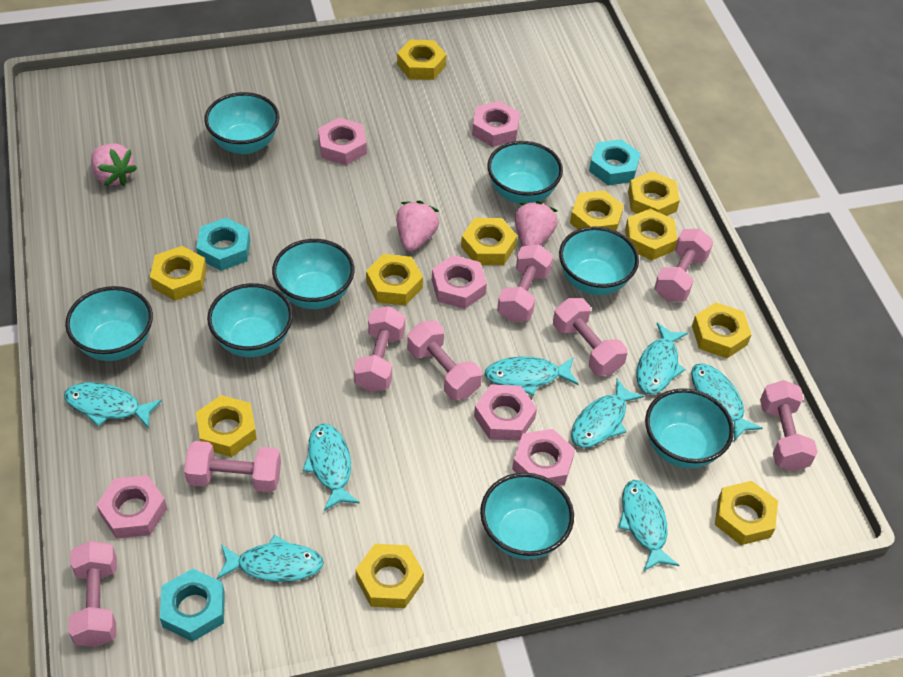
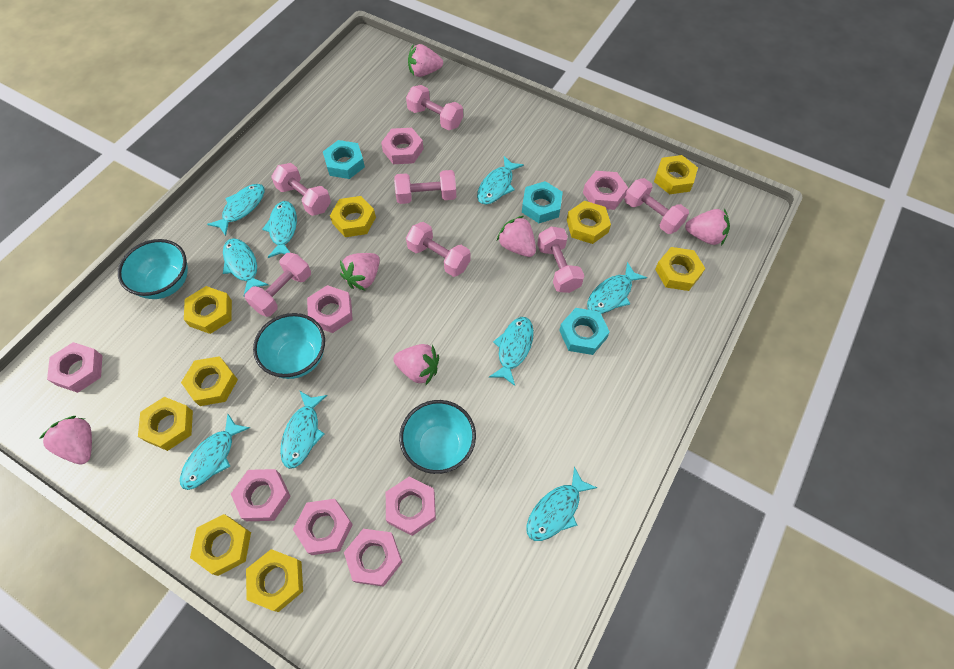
pink dumbbell: [68,541,117,647] [184,441,281,493] [354,306,405,392] [407,321,482,400] [497,244,553,322] [553,298,628,376] [654,229,714,302] [760,380,818,471] = 8 -> [244,253,311,317] [271,163,331,216] [394,170,456,204] [406,85,463,130] [406,222,471,277] [537,227,584,293] [624,178,689,234] = 7
pink nut: [97,475,167,539] [318,118,367,165] [432,255,487,309] [472,101,520,147] [474,385,537,441] [512,429,575,486] = 6 -> [47,342,103,393] [231,469,291,521] [293,499,353,555] [307,285,353,333] [344,529,402,587] [381,128,423,164] [386,476,436,536] [583,171,628,210] = 8
pink strawberry: [91,144,137,186] [396,201,439,251] [515,201,558,246] = 3 -> [39,416,92,465] [340,253,380,290] [393,344,439,385] [408,44,443,77] [497,216,536,257] [685,209,730,245] = 6
turquoise bowl: [65,286,153,361] [204,92,279,154] [207,283,293,357] [272,239,355,309] [480,473,574,560] [487,141,563,204] [559,226,639,295] [645,388,734,468] = 8 -> [118,239,188,299] [253,313,325,379] [399,400,476,474] = 3
turquoise fish: [64,382,162,429] [217,535,324,582] [303,424,360,511] [485,357,579,396] [571,378,644,448] [618,480,679,572] [636,322,688,395] [691,363,763,441] = 8 -> [180,414,250,490] [207,184,265,236] [223,238,268,296] [262,201,297,258] [280,391,327,469] [477,156,524,204] [489,317,534,386] [526,467,597,541] [587,262,647,314] = 9
yellow nut: [150,246,207,301] [196,395,257,457] [356,544,424,608] [366,254,423,306] [397,40,446,80] [461,218,517,265] [570,190,624,231] [625,209,677,260] [628,171,680,216] [692,302,752,358] [715,481,778,545] = 11 -> [138,397,193,451] [181,356,238,406] [184,286,232,334] [190,514,251,576] [246,549,303,612] [330,196,376,237] [567,201,611,244] [654,155,698,194] [655,247,705,291] = 9

